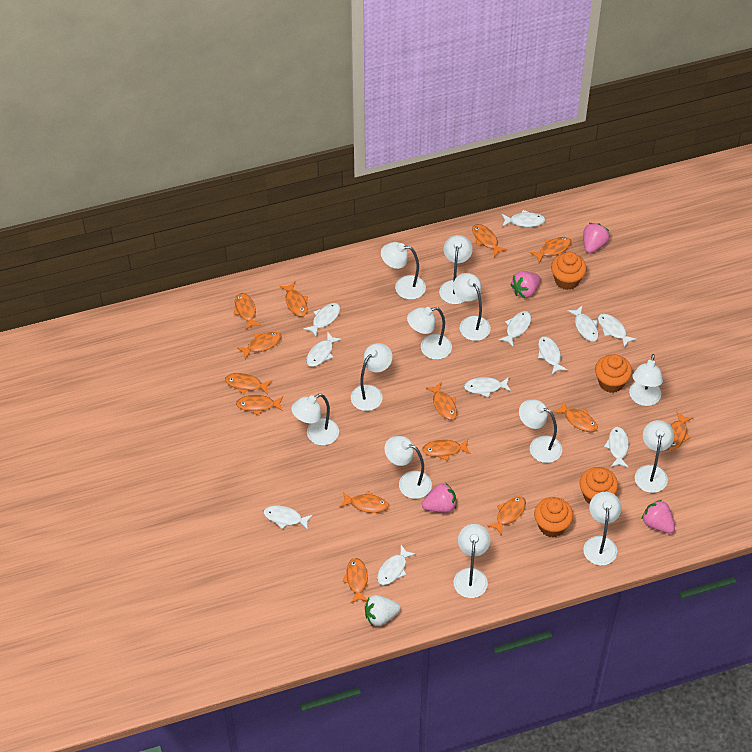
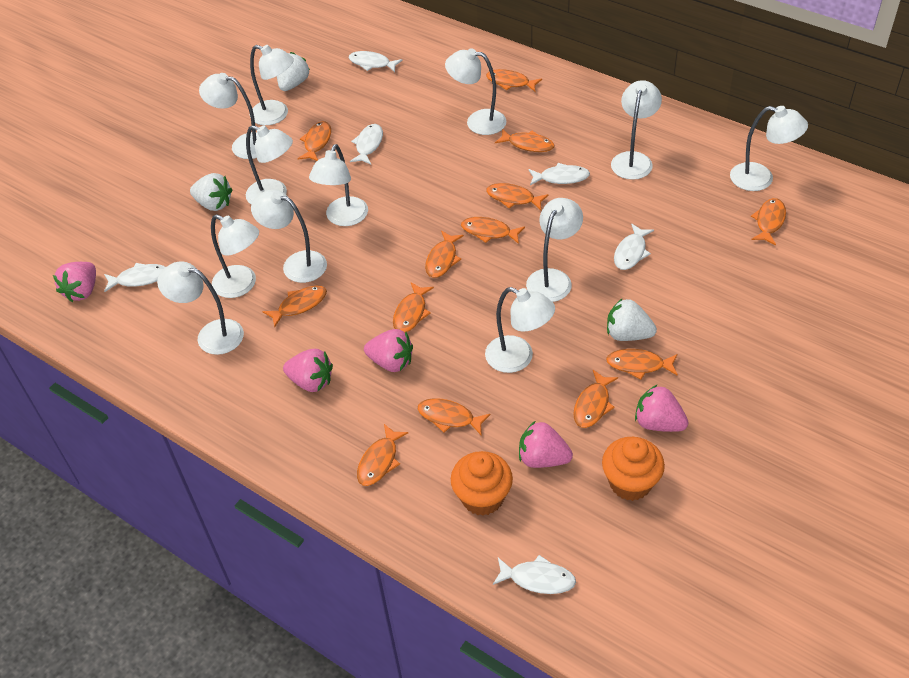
orange cupcake: [534,497,573,537] [551,252,587,290] [580,467,618,504] [595,354,632,393] = 4 -> [451,451,513,516] [602,437,665,501] = 2
orange fish: [225,373,272,395] [233,293,261,330] [236,395,283,416] [237,332,282,359] [279,282,308,317] [340,491,389,513] [342,558,368,603] [422,439,471,461] [426,382,457,420] [472,224,507,257] [487,496,526,535] [530,237,572,263] [553,401,598,432] [668,412,693,450] = 14 -> [262,286,327,327] [298,121,331,161] [357,424,409,486] [393,282,434,332] [418,398,491,435] [425,231,464,278] [461,217,525,244] [486,69,542,92] [486,183,549,210] [495,129,554,152] [573,370,618,428] [606,349,678,379] [751,198,786,245] = 13
pink strawberry: [422,483,456,513] [510,271,541,298] [583,223,610,253] [642,500,675,533] = 4 -> [53,262,96,302] [283,349,333,392] [364,329,413,372] [519,421,573,468] [635,384,689,432] = 5
white fish: [264,506,313,530] [303,303,340,337] [306,332,342,367] [377,545,416,585] [464,377,511,398] [498,311,531,347] [502,210,545,227] [538,336,567,374] [567,306,598,342] [598,313,637,348] [604,427,629,468] = 11 -> [104,263,166,292] [349,51,403,72] [350,124,383,164] [493,555,576,594] [528,163,590,185] [614,223,654,270] = 6
white strawberry: [365,595,400,626] = 1 -> [190,173,233,211] [277,52,310,91] [607,298,657,341] = 3

